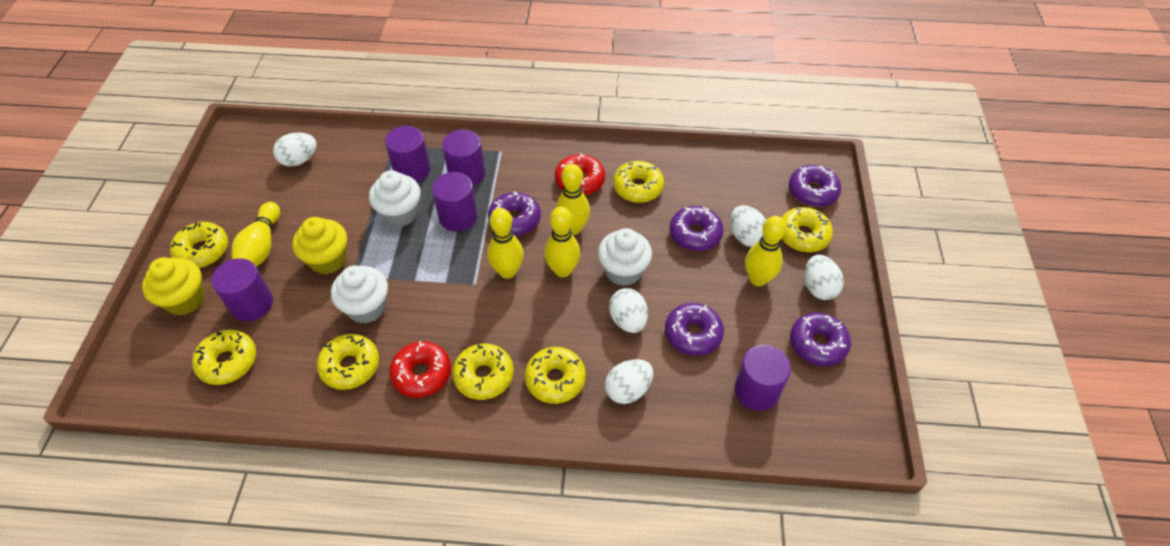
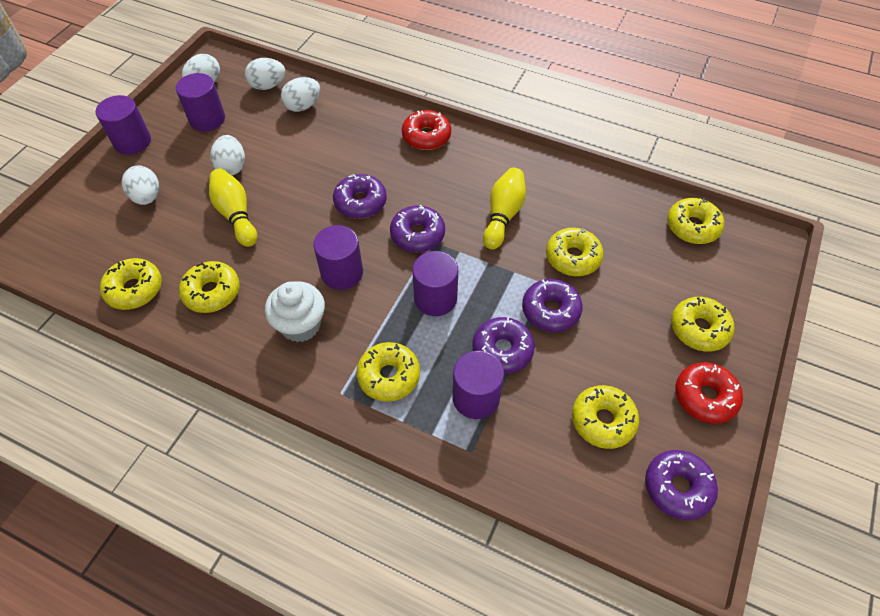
white cupcake: [331,265,388,324] [369,170,421,227] [598,228,652,286] = 3 -> [265,281,325,342] = 1
yellow bowling pin: [231,202,280,267] [487,208,524,279] [544,207,581,277] [556,164,590,235] [745,216,786,286] = 5 -> [209,169,257,247] [483,168,526,250] = 2
yellow cupcake: [142,257,205,316] [292,217,347,274] = 2 -> none = 0

